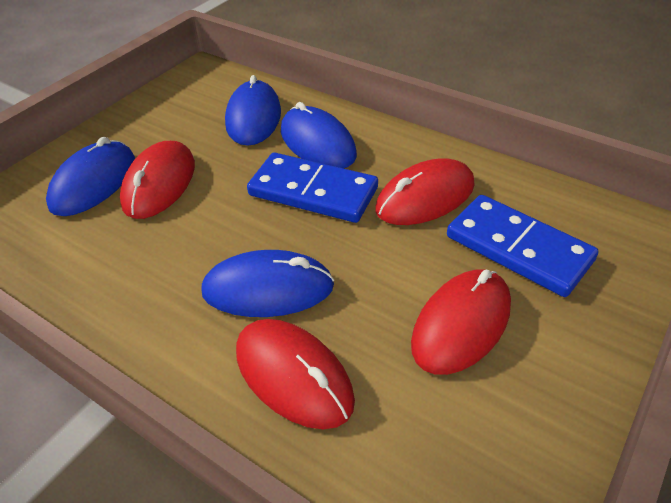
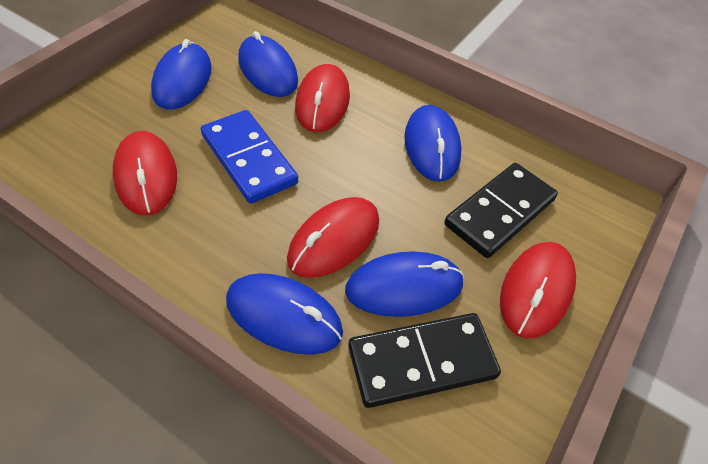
black domino: none = 0 -> [348,313,501,408] [444,163,558,258] = 2
blue domino: [247,153,378,223] [447,195,598,297] = 2 -> [201,110,298,204] = 1
blue mouse: [46,137,135,216] [201,250,334,317] [225,75,281,146] [281,102,357,169] = 4 -> [151,39,212,109] [226,273,343,355] [238,31,298,97] [345,251,464,317] [405,105,462,182] = 5

